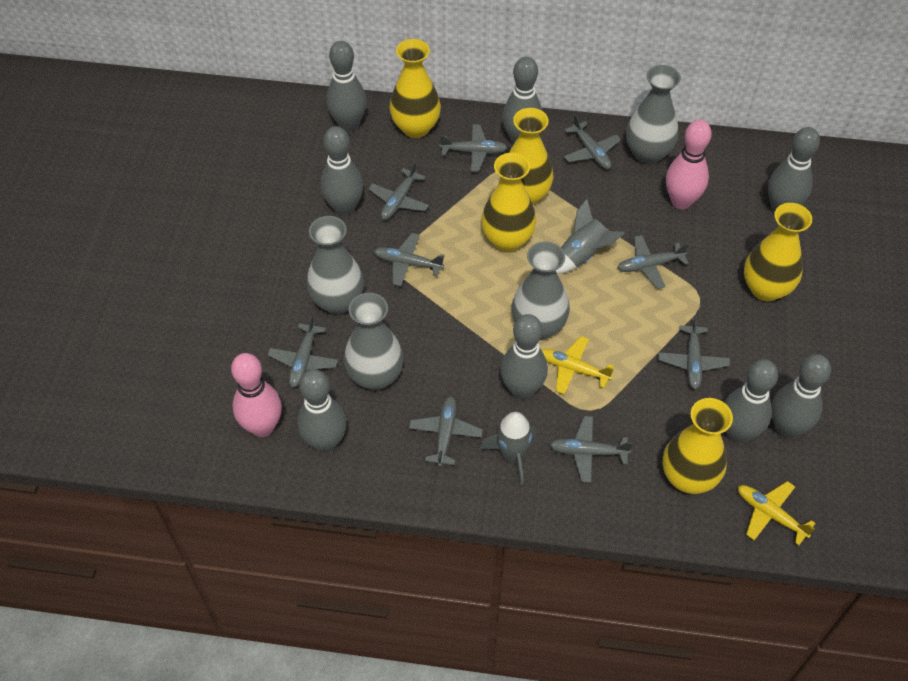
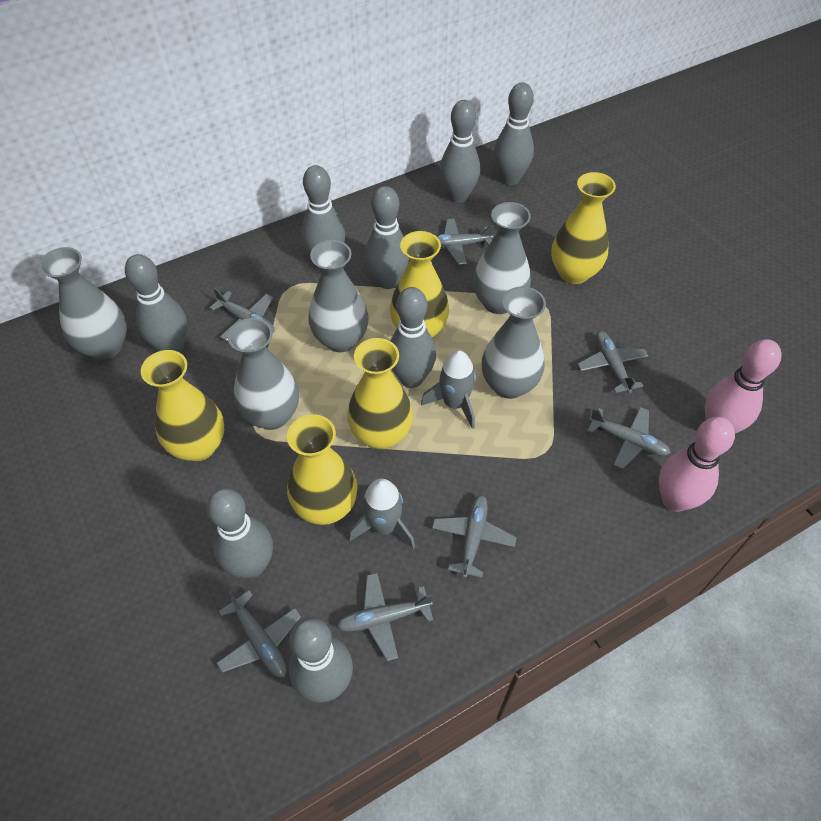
grey plane: [267,315,338,388] [368,161,429,220] [374,233,445,286] [409,396,483,467] [439,124,507,171] [550,416,633,483] [564,114,621,169] [618,235,689,289] [658,316,730,389] = 9 -> [210,288,274,341] [217,590,301,678] [337,573,433,661] [432,495,517,578] [436,219,494,265] [577,331,648,393] [587,407,671,469] = 7
grey vase: [306,216,364,314] [344,293,404,390] [512,242,570,340] [626,65,681,164] = 4 -> [39,247,127,360] [228,318,299,430] [308,240,369,352] [473,202,531,314] [482,286,546,399] = 5
yellow plane: [542,336,614,394] [738,481,816,545] = 2 -> none = 0

